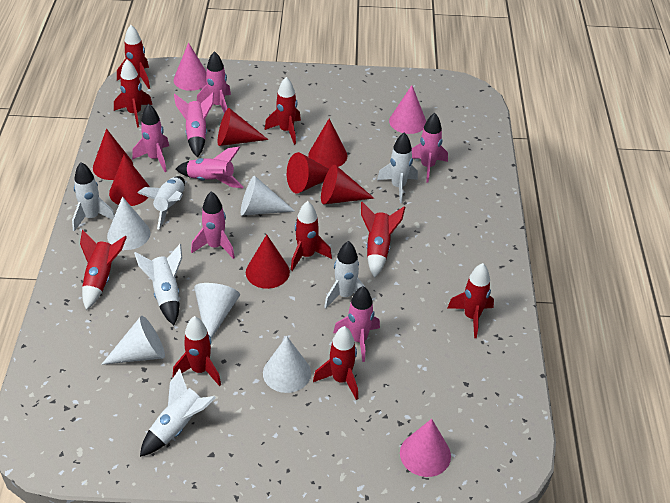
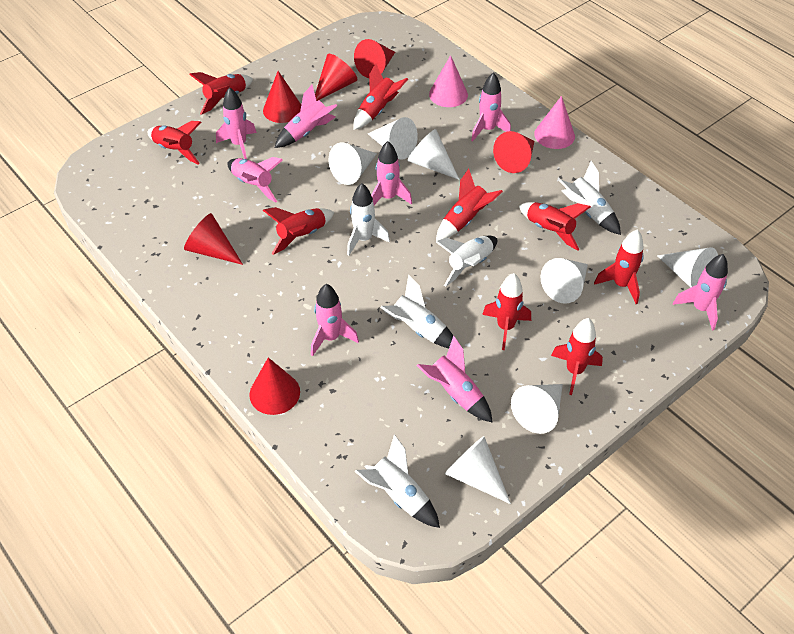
pink cone: [174,42,207,91] [389,85,426,134] [400,419,451,477] = 3 -> [429,55,468,107] [534,96,575,149] = 2
pink rocket: [132,104,169,172] [174,92,214,157] [176,146,243,188] [191,191,235,259] [197,51,231,114] [333,286,380,362] [412,113,448,182] = 7 -> [216,87,257,159] [227,157,283,203] [275,85,337,148] [311,284,359,356] [371,141,412,205] [417,336,493,423] [471,72,511,141] [673,254,728,330] = 8
red cone: [93,129,133,180] [109,155,150,206] [218,108,268,146] [246,234,290,289] [287,152,329,193] [308,118,347,169] [321,165,374,204] = 7 -> [184,213,243,265] [249,357,300,415] [263,71,301,123] [315,54,357,101] [354,39,395,78] [493,131,534,173] = 6
white cone: [101,316,165,365] [107,196,151,250] [194,283,240,339] [241,176,295,216] [263,336,311,393] = 5 -> [329,143,377,185] [368,117,418,160] [408,129,460,180] [445,436,511,504] [511,384,563,434] [540,258,588,304] [657,247,718,288] = 7
white rocket: [72,162,115,231] [134,244,182,325] [137,176,185,229] [140,368,216,457] [324,241,366,309] [377,133,418,203] = 6 -> [347,183,390,256] [355,434,440,528] [380,275,453,348] [436,236,497,287] [559,161,621,235] = 5

